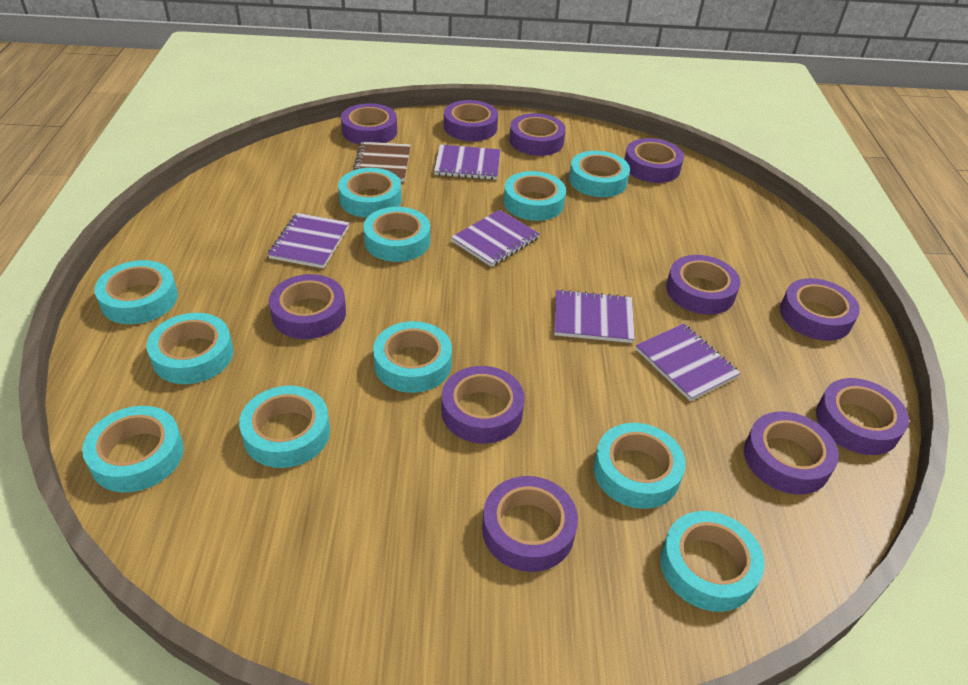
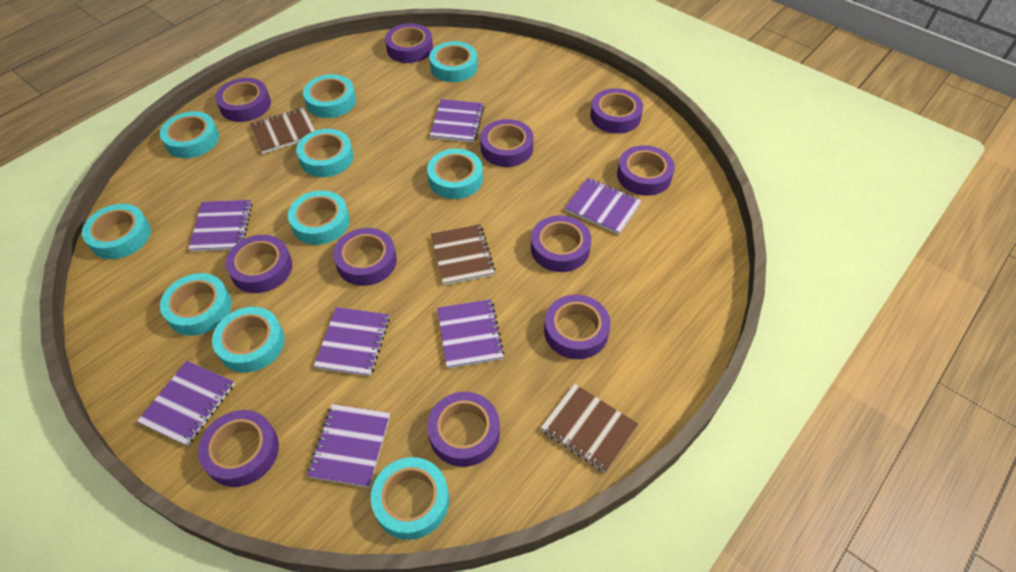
brown notebook: [353,142,411,182] = 1 -> [250,107,315,154] [431,224,495,285] [541,384,639,473] = 3
purple notebook: [268,213,349,268] [434,145,501,180] [451,210,540,267] [554,289,635,343] [636,323,740,401] = 5 -> [137,361,235,446] [188,200,252,252] [307,404,390,488] [314,307,390,376] [430,99,484,143] [437,299,505,369] [565,178,642,234] = 7
turquoise tape: [82,406,184,492] [94,260,178,324] [146,313,234,384] [239,386,330,468] [338,168,402,218] [363,207,430,262] [373,321,452,393] [504,171,566,221] [569,151,630,197] [594,423,686,509] [660,511,765,612] = 11 -> [82,204,151,259] [160,111,219,158] [160,273,232,336] [212,307,285,373] [288,190,350,245] [296,129,354,177] [303,74,356,118] [371,457,449,540] [427,149,483,199] [429,41,478,82] = 10

